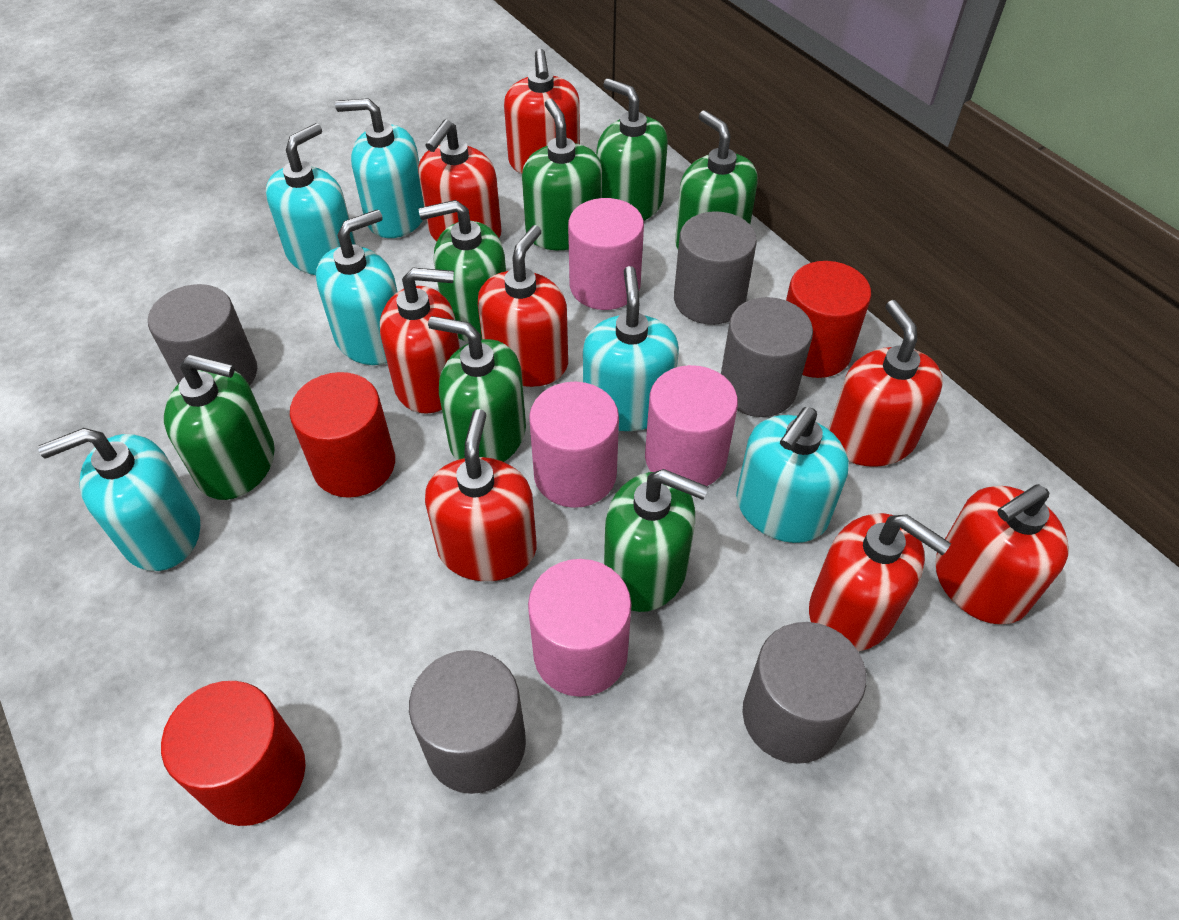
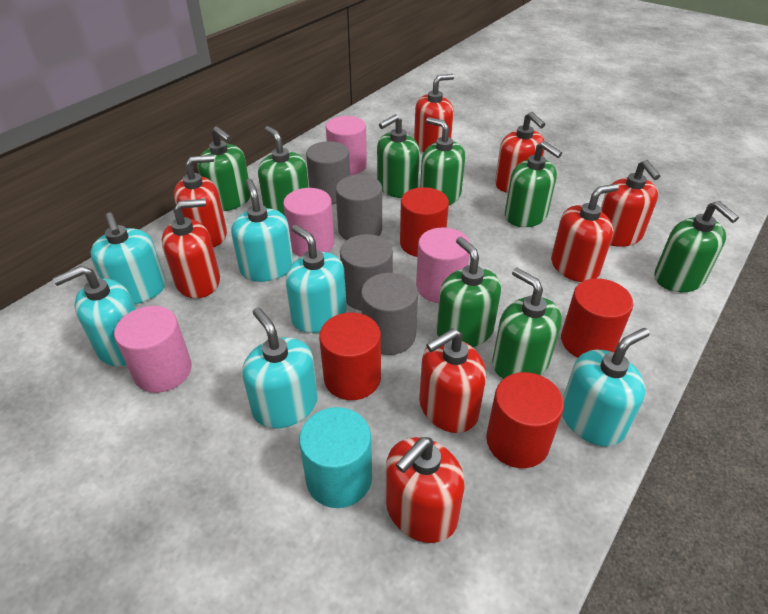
green soap dispenser: [164,354,275,500] [418,200,506,342] [428,316,526,462] [522,98,602,250] [596,78,668,221] [604,469,708,612] [675,110,758,249] = 7 -> [197,126,250,211] [258,126,309,216] [377,114,420,198] [420,117,465,205] [436,237,501,347] [492,268,562,379] [505,141,562,227] [654,201,739,292] = 8
grey cylinder: [148,284,257,386] [409,650,526,794] [674,211,757,325] [721,297,813,417] [742,622,867,764] = 5 -> [306,141,350,204] [336,175,382,240] [340,234,393,311] [361,273,418,355] = 4
red cylinder: [161,681,306,826] [290,372,395,498] [786,261,871,378] = 3 -> [319,312,381,400] [400,187,449,257] [486,372,564,468] [561,278,633,357] = 4
turquoise cylinder: none = 0 -> [299,407,372,508] = 1

